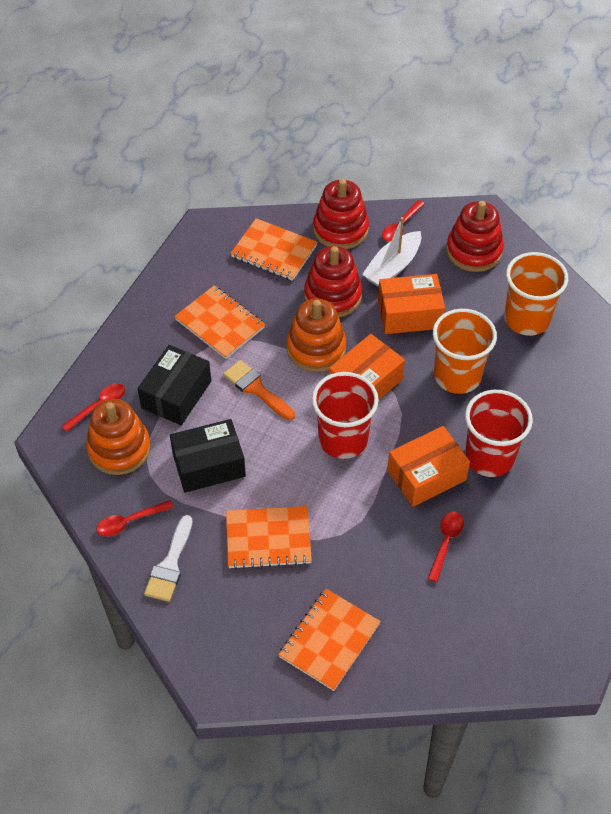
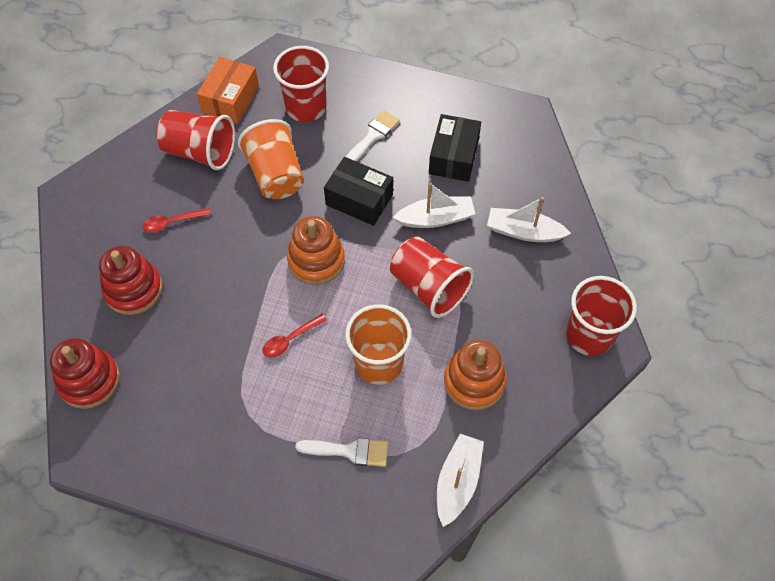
orange box: [329,334,405,400] [378,274,445,334] [387,426,470,507] = 3 -> [197,57,259,124] = 1
orange brush: [223,360,295,420] = 1 -> none = 0
orange notebook: [174,285,265,359] [226,506,312,569] [230,218,317,281] [278,589,381,691] = 4 -> none = 0
red cup: [312,372,379,459] [465,390,533,477] = 2 -> [156,110,235,170] [273,46,329,122] [390,237,474,318] [566,276,637,356] = 4
red spoon: [61,383,125,432] [96,500,174,537] [382,200,424,242] [428,512,464,582] = 4 -> [143,208,211,232] [262,314,327,357] = 2
red stacking toy: [304,246,362,317] [313,179,369,249] [446,201,504,272] = 3 -> [50,338,120,409] [99,246,163,315] = 2
white boat: [362,217,421,287] = 1 -> [392,183,475,228] [437,434,484,527] [487,197,571,242] = 3
white brush: [144,515,193,602] = 1 -> [295,438,388,467] [346,110,400,161] = 2

